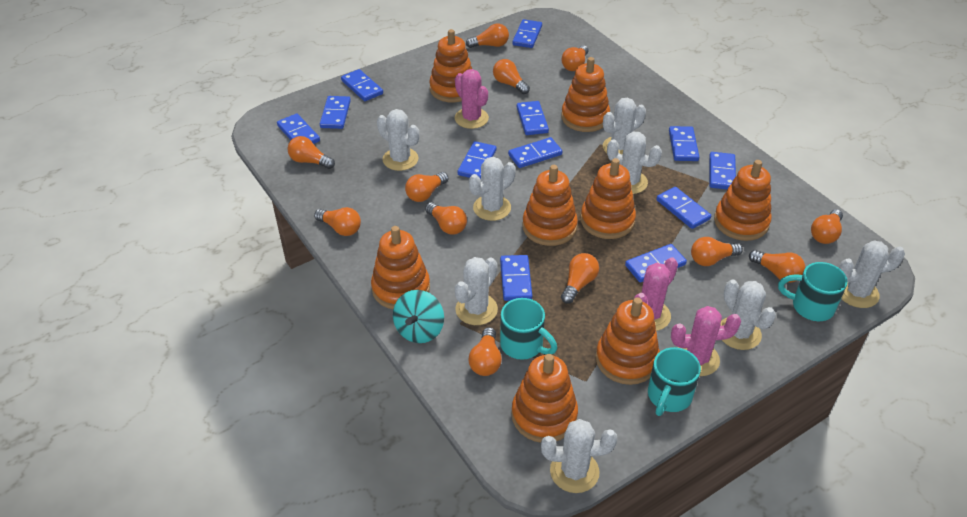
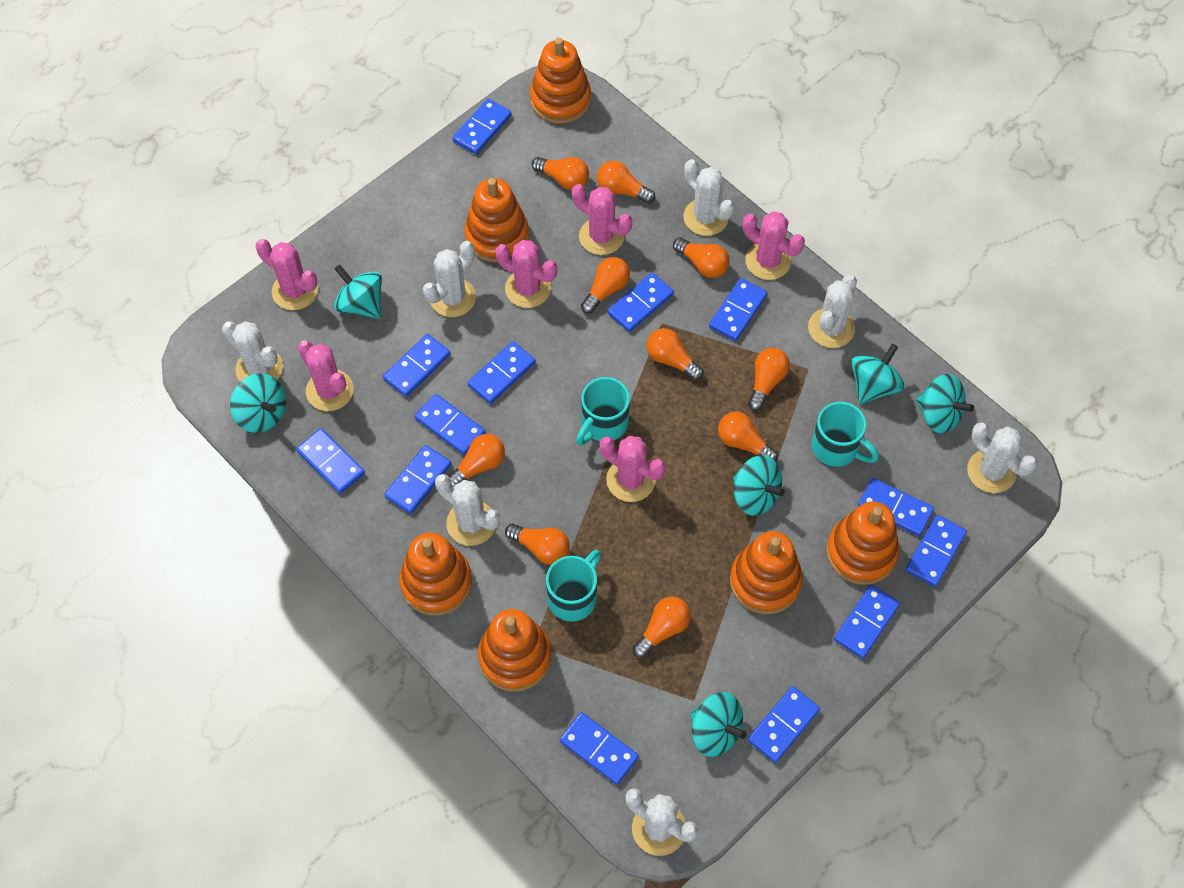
blue domino: [277,114,320,144] [320,96,351,129] [341,69,383,101] [458,141,496,179] [500,255,532,301] [508,137,562,168] [512,19,542,48] [517,101,549,135] [625,244,687,282] [656,187,711,229] [669,126,699,161] [709,152,736,189] = 12 -> [296,428,365,494] [383,334,450,397] [384,445,451,514] [415,394,485,455] [452,99,511,154] [468,341,536,404] [560,712,639,785] [608,273,674,332] [709,278,767,341] [748,686,820,763] [834,585,900,659] [858,478,934,536] [905,515,967,587] = 13
orange light bulb: [288,136,335,169] [314,207,361,236] [405,172,448,202] [425,202,467,235] [466,23,509,48] [468,327,502,376] [493,59,530,94] [561,253,599,304] [562,45,589,71] [691,237,743,266] [749,250,805,283] [811,209,843,244] = 12 -> [449,434,505,487] [505,524,570,565] [532,157,589,190] [581,257,630,314] [597,161,656,204] [632,597,691,658] [647,328,704,381] [673,237,729,278] [718,412,778,462] [748,348,790,411] = 10
orange stacking toy: [371,226,430,309] [429,29,472,102] [511,354,578,443] [522,165,578,246] [561,57,610,132] [581,158,636,239] [596,297,660,385] [714,160,772,241] = 8 -> [399,532,472,616] [464,178,529,262] [478,609,551,692] [530,38,591,124] [730,531,803,614] [826,502,899,585] = 6
pink cactus: [455,69,489,129] [634,257,678,331] [671,306,741,376] = 3 -> [256,239,318,310] [298,340,354,411] [495,240,557,308] [572,184,632,255] [600,436,666,502] [743,211,805,280] = 6
turquoise spinning top: [393,290,444,343] = 1 -> [230,373,286,433] [334,265,382,319] [690,692,747,757] [733,455,785,516] [851,344,904,404] [916,374,974,434] = 6
white cactus: [377,109,419,171] [455,257,498,325] [469,157,515,221] [541,419,617,493] [603,98,646,155] [607,132,662,194] [720,280,776,350] [839,240,905,308] = 8 -> [222,321,283,381] [423,241,476,317] [435,474,500,546] [626,788,698,856] [683,159,735,236] [808,275,857,348] [967,422,1037,493] = 7

